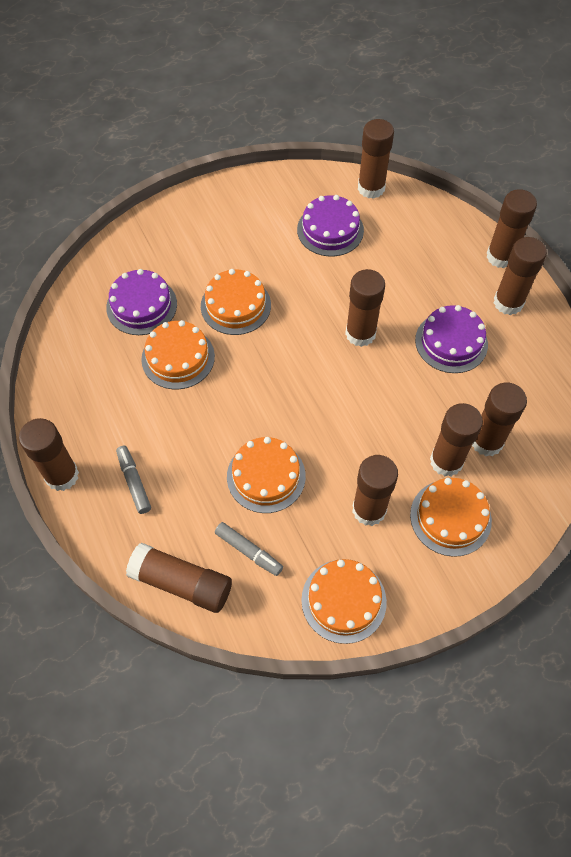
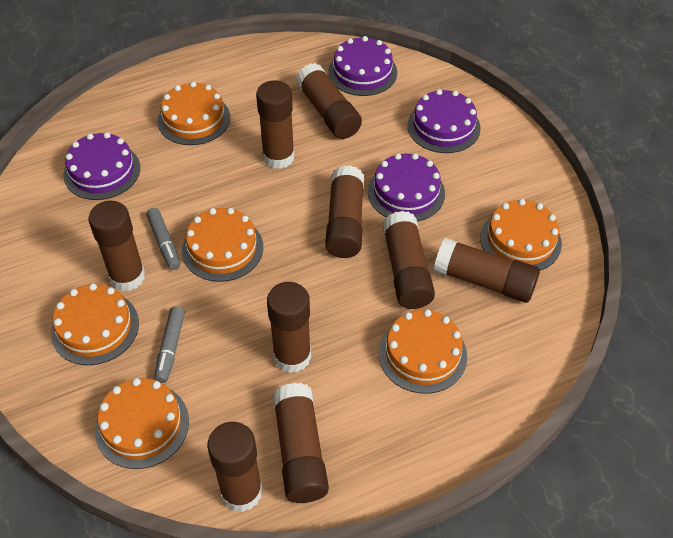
orange cake: [141,320,215,389] [201,269,271,335] [227,437,306,513] [301,559,387,644] [410,478,492,557] = 5 -> [51,283,139,365] [95,378,189,469] [158,82,230,145] [182,208,263,282] [379,309,467,394] [480,199,562,271] = 6
purple cake: [106,269,177,335] [297,195,364,256] [415,305,488,373] = 3 -> [63,132,140,200] [328,36,397,96] [368,153,445,221] [407,89,481,153] = 4

